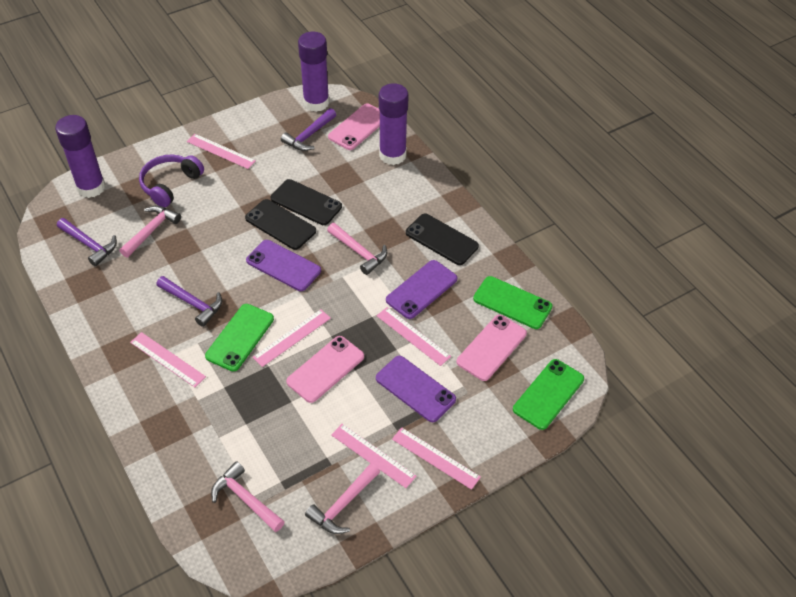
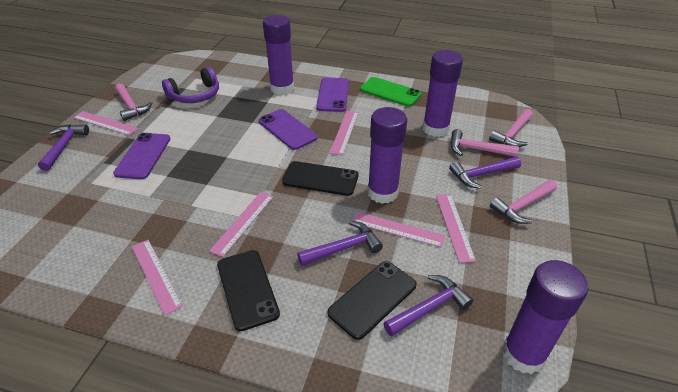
green phone: [205,304,274,371] [473,276,552,329] [513,359,584,430] = 3 -> [360,77,422,107] = 1
pink phone: [286,336,364,403] [328,103,380,150] [457,315,527,381] = 3 -> none = 0
purple glue stick: [55,115,105,198] [298,31,329,112] [379,83,409,165] = 3 -> [263,15,294,95] [368,107,407,204] [423,50,463,137] [502,260,588,374] = 4
purple hammer: [57,218,117,266] [157,276,222,327] [281,108,336,151] = 3 -> [38,124,89,171] [297,221,383,266] [383,275,473,336] [449,157,521,189] = 4

